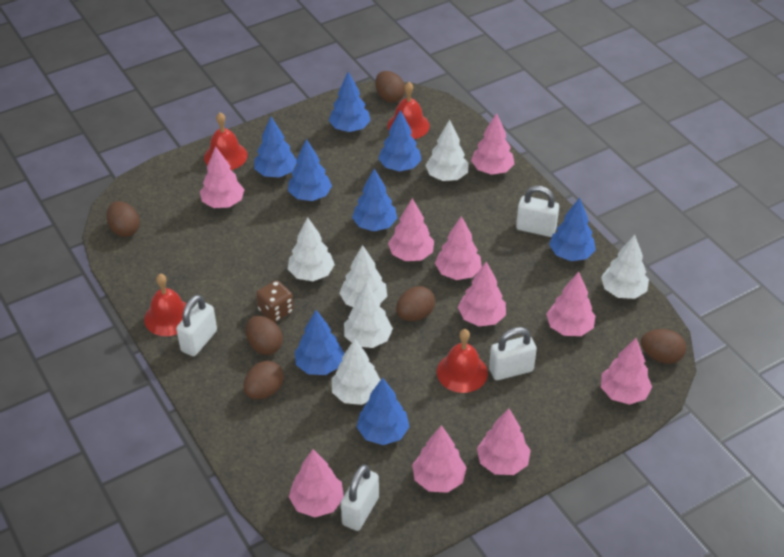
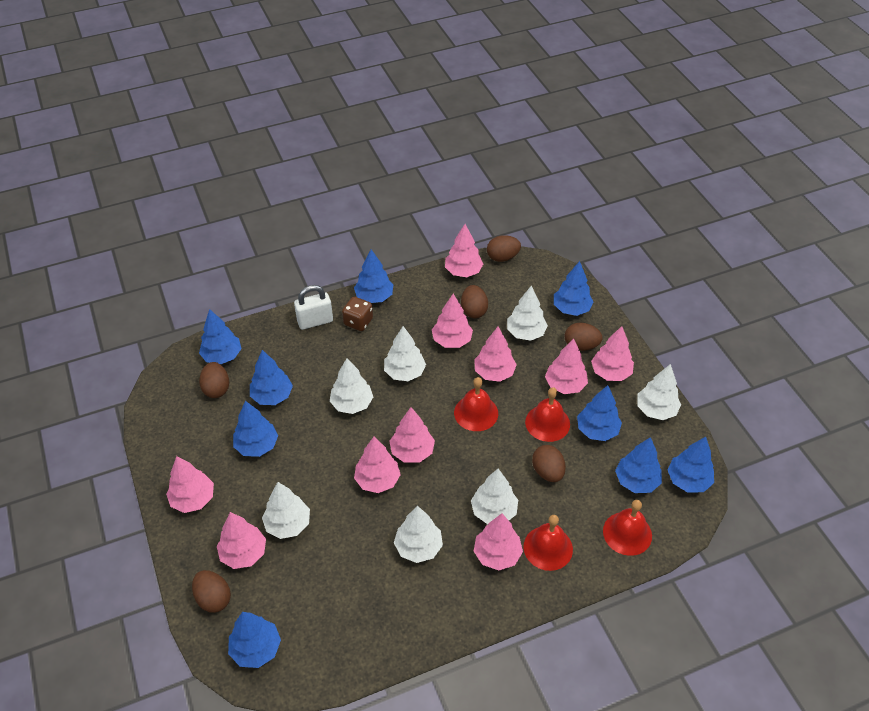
blue tree: [254,117,297,177] [288,139,332,201] [295,310,345,375] [329,72,371,132] [352,169,397,231] [357,378,410,445] [378,110,422,172] [549,198,596,261] = 8 -> [199,309,242,364] [228,612,281,668] [233,401,278,457] [250,350,293,405] [354,249,394,303] [554,261,593,316] [577,385,622,441] [615,437,662,493] [668,437,714,493] = 9
white padlock: [176,295,217,356] [341,464,379,531] [489,327,537,380] [516,186,559,237] = 4 -> [294,285,333,330] = 1
white tree: [288,217,335,281] [331,339,380,405] [339,245,387,307] [344,283,393,348] [425,119,469,181] [601,235,649,299] = 6 -> [262,482,310,539] [330,358,373,414] [384,326,426,381] [394,506,443,563] [471,469,518,524] [507,285,548,341] [637,364,681,420] = 7

